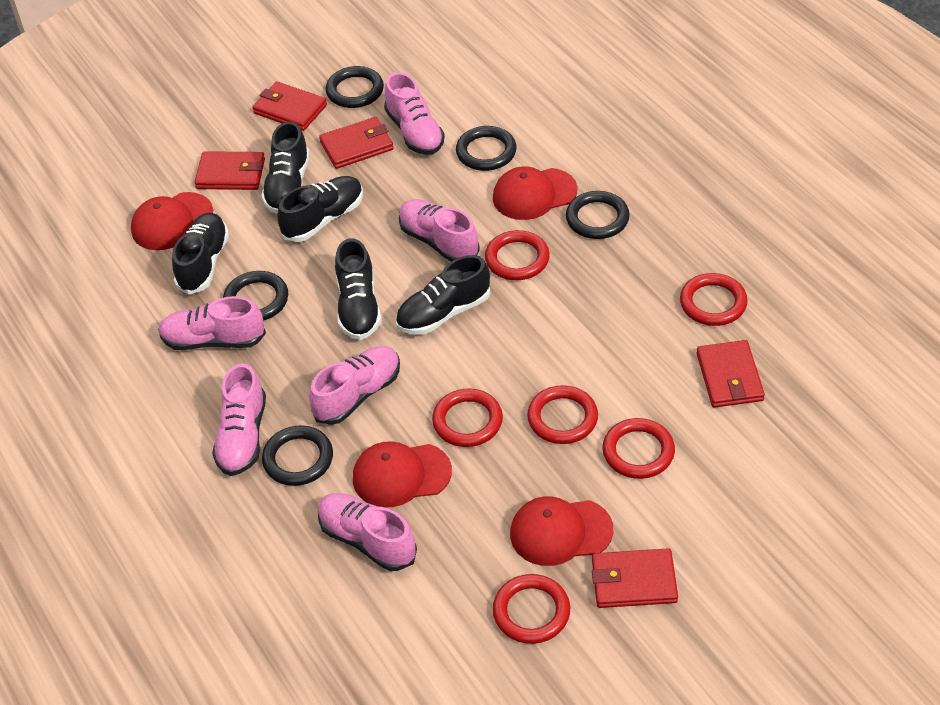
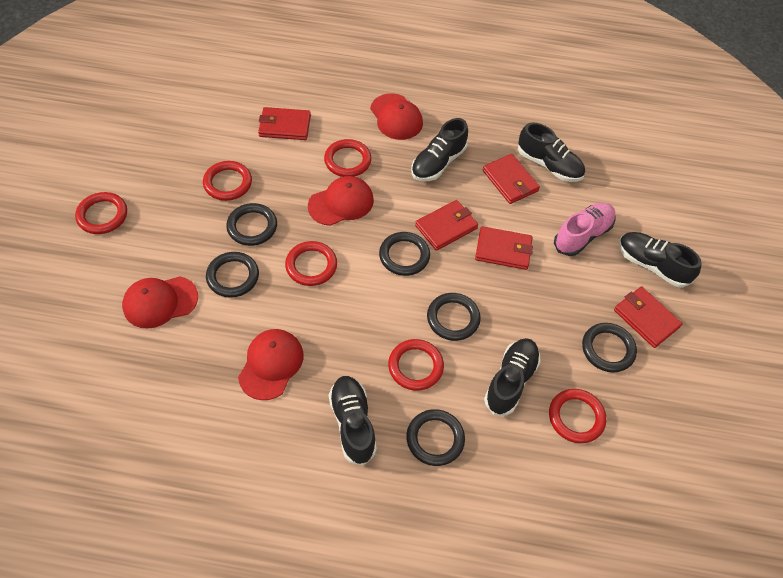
black ring: [223,271,288,321] [262,425,333,486] [326,66,384,108] [456,126,517,171] [566,191,630,239] = 5 -> [206,252,259,298] [226,203,277,246] [379,232,430,276] [406,409,465,466] [427,293,481,341] [582,323,637,373] = 6
pink shoe: [158,296,266,350] [212,363,266,476] [309,346,400,425] [318,493,417,571] [384,72,445,155] [399,199,480,262] = 6 -> [554,203,616,256] = 1

